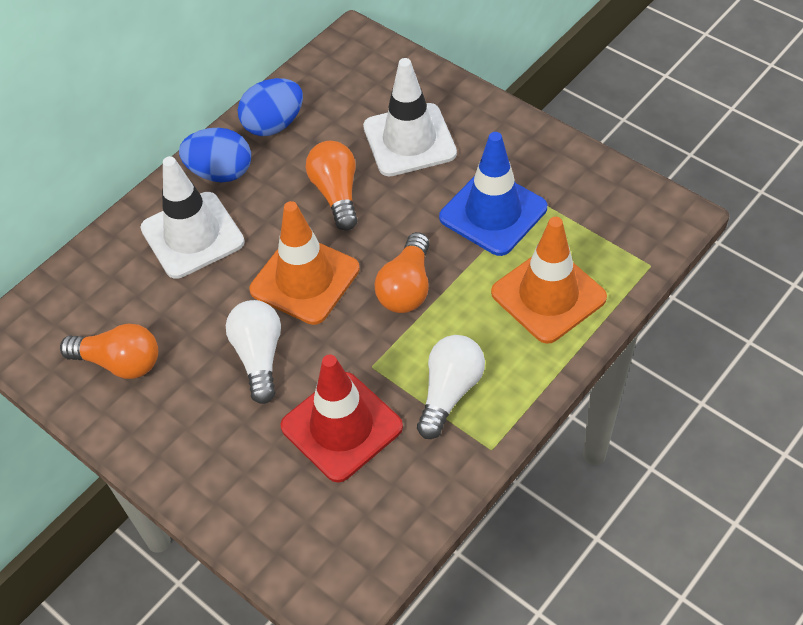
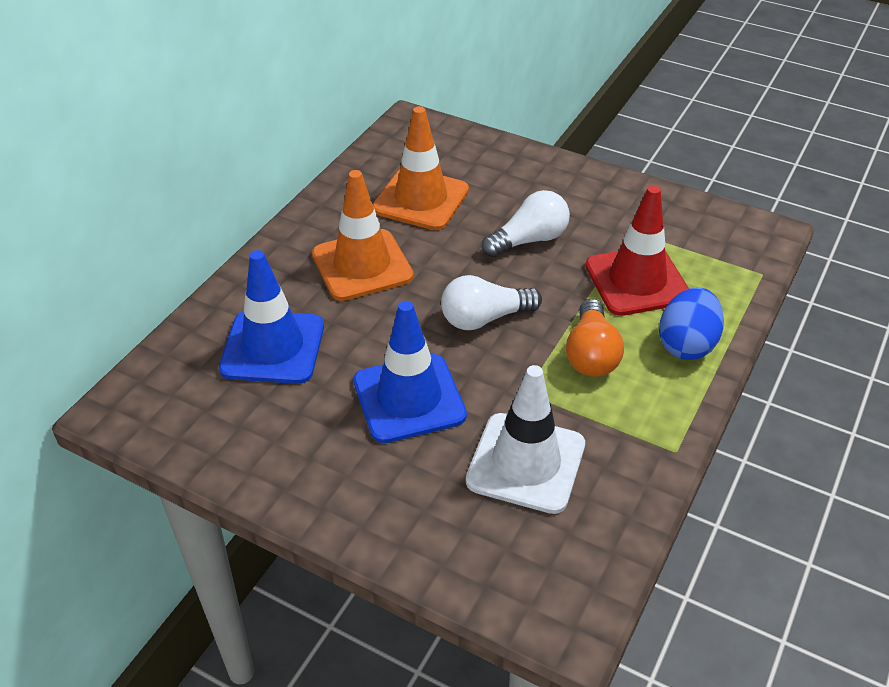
blue egg: [179,128,251,182] [238,78,303,136] = 2 -> [659,288,724,360] = 1
blue traffic cone: [439,132,547,256] = 1 -> [219,250,324,384] [354,301,467,443] = 2
orange light bulb: [60,323,158,379] [306,141,358,231] [375,232,430,313] = 3 -> [566,299,624,377] = 1
white traffic cone: [140,156,244,279] [363,58,457,176] = 2 -> [466,365,585,514] = 1

